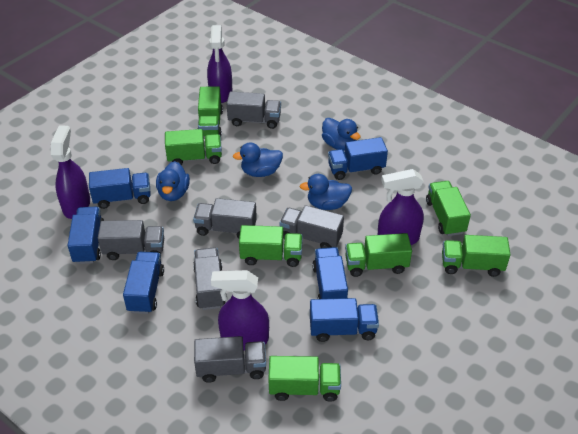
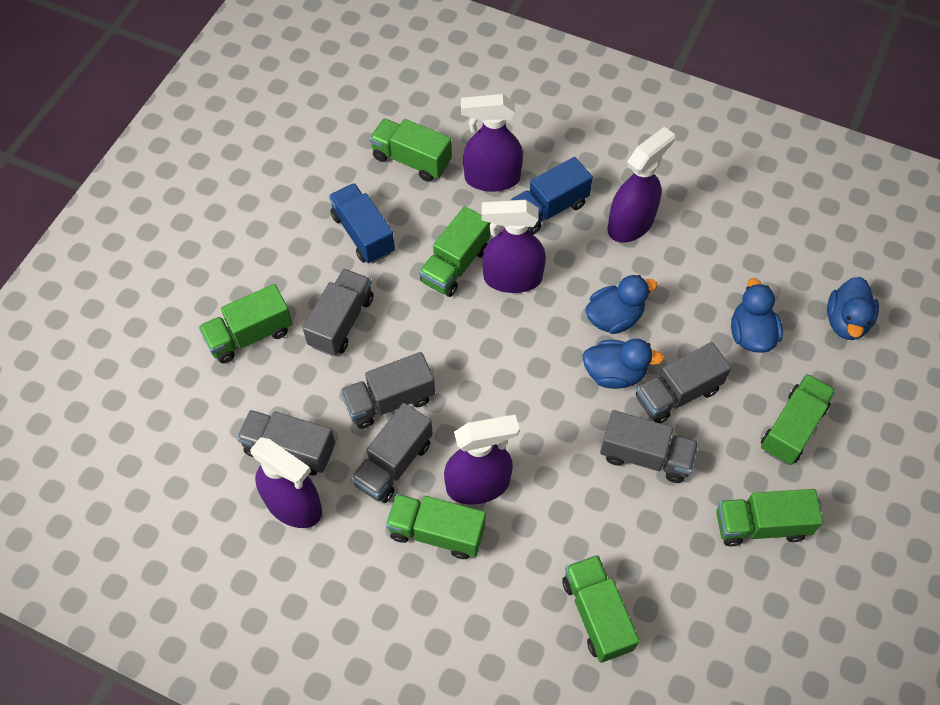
blue truck: [67,207,104,264] [89,168,151,209] [123,252,164,314] [310,298,379,342] [312,247,348,299] [328,137,388,180] = 6 -> [329,183,395,264] [510,157,593,234] = 2
purple spray bottle: [51,126,90,219] [207,25,233,103] [211,270,269,350] [378,169,424,245] = 4 -> [250,437,322,528] [444,415,519,504] [461,94,523,192] [482,200,546,293] [607,126,675,243] = 5

